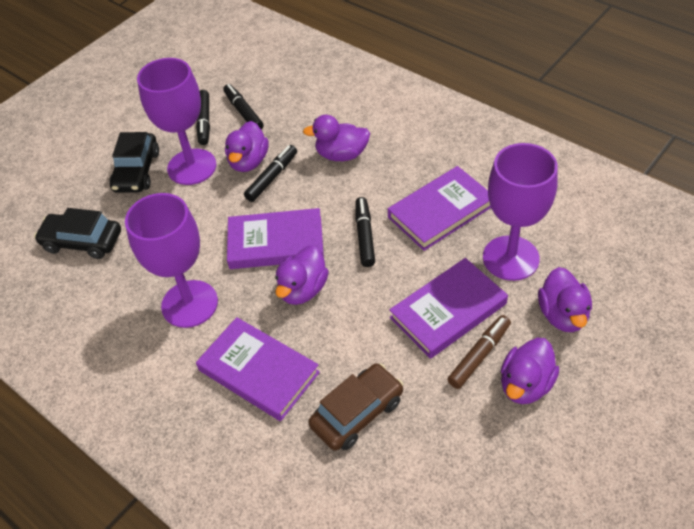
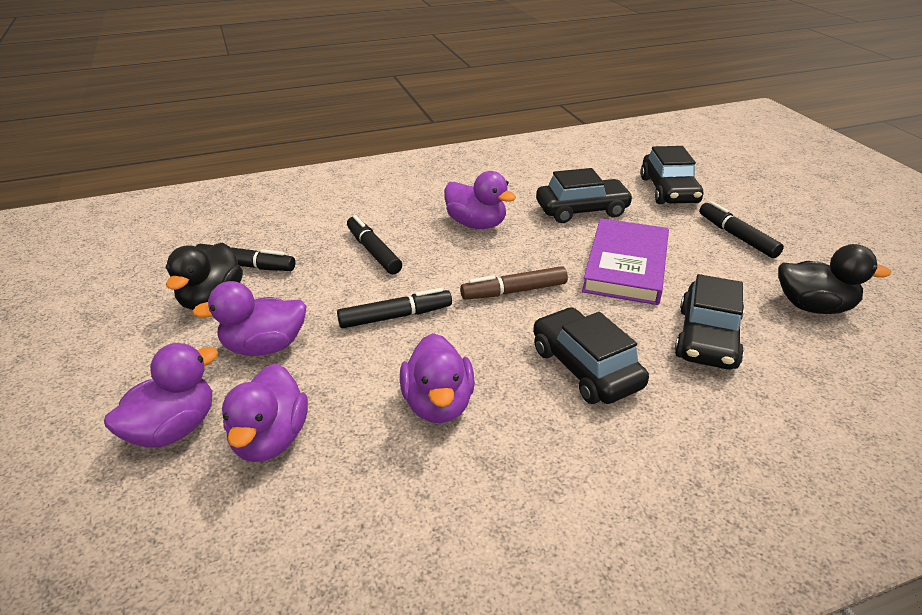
black car: [34,208,121,259] [109,132,159,193] = 2 -> [533,307,649,404] [536,168,633,223] [640,146,703,204] [675,274,744,369] = 4
black duck: none = 0 -> [166,242,243,310] [778,244,891,314] = 2
brown car: [308,363,403,451] = 1 -> none = 0
purple book: [196,317,320,421] [227,208,324,269] [388,166,491,251] [389,258,508,359] = 4 -> [582,218,669,305] = 1
purple goblet: [125,193,218,328] [137,58,216,185] [483,143,558,281] = 3 -> none = 0

